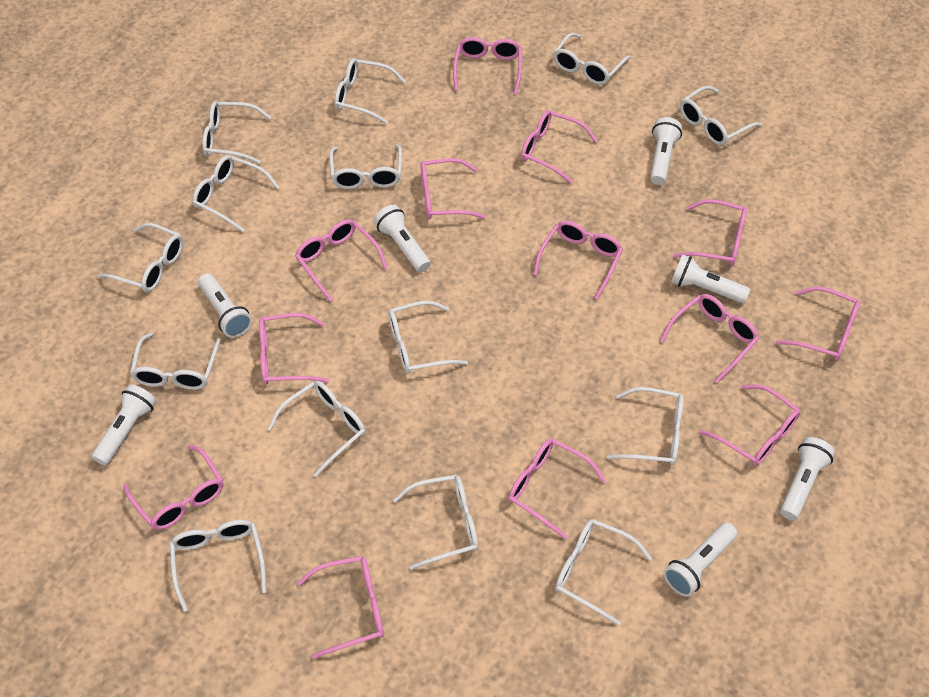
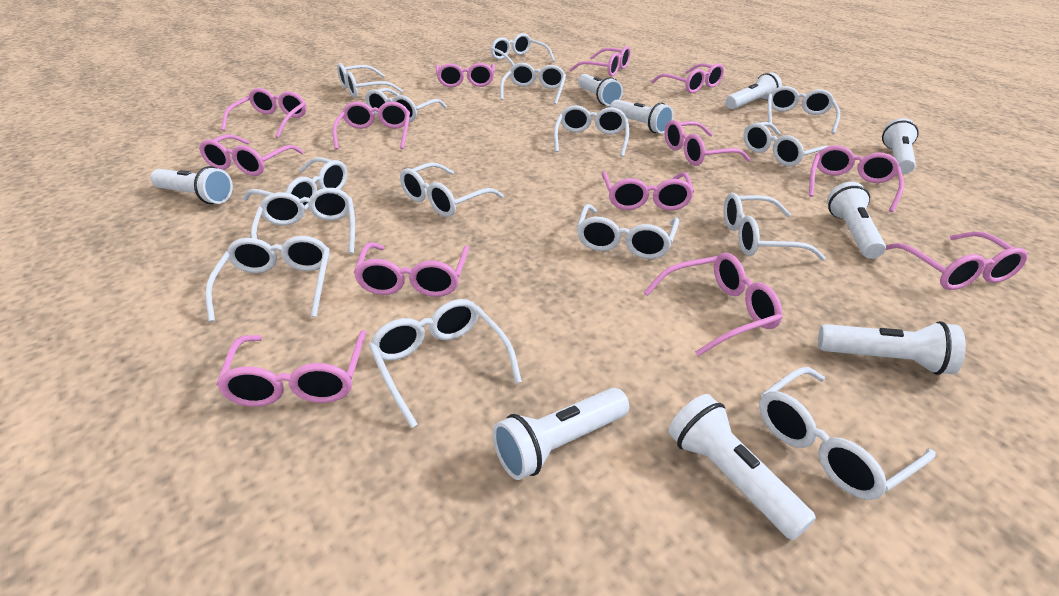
white flashlight: [92,384,157,466] [198,273,252,338] [374,205,431,272] [650,117,682,185] [664,522,737,597] [671,254,750,303] [780,437,835,520] = 7 -> [150,166,233,204] [493,388,629,480] [578,74,623,106] [610,100,674,134] [668,394,816,540] [726,72,782,109] [818,321,966,375] [827,182,886,259] [882,118,919,174] = 9
white glasses: [97,223,183,292] [130,332,221,390] [169,520,266,612] [192,155,279,232] [202,101,271,164] [268,381,365,477] [329,144,402,189] [335,58,406,124] [388,300,468,374] [393,475,478,570] [553,33,631,85] [555,519,652,626] [607,387,684,465] [680,86,762,145] = 14 -> [205,236,330,322] [243,157,347,210] [251,188,355,254] [337,63,403,98] [365,88,447,122] [369,299,522,428] [400,162,504,217] [490,33,555,66] [500,63,566,105] [554,105,629,157] [577,204,679,259] [724,193,826,261] [743,122,828,166] [759,367,936,500] [768,86,840,134] = 15

